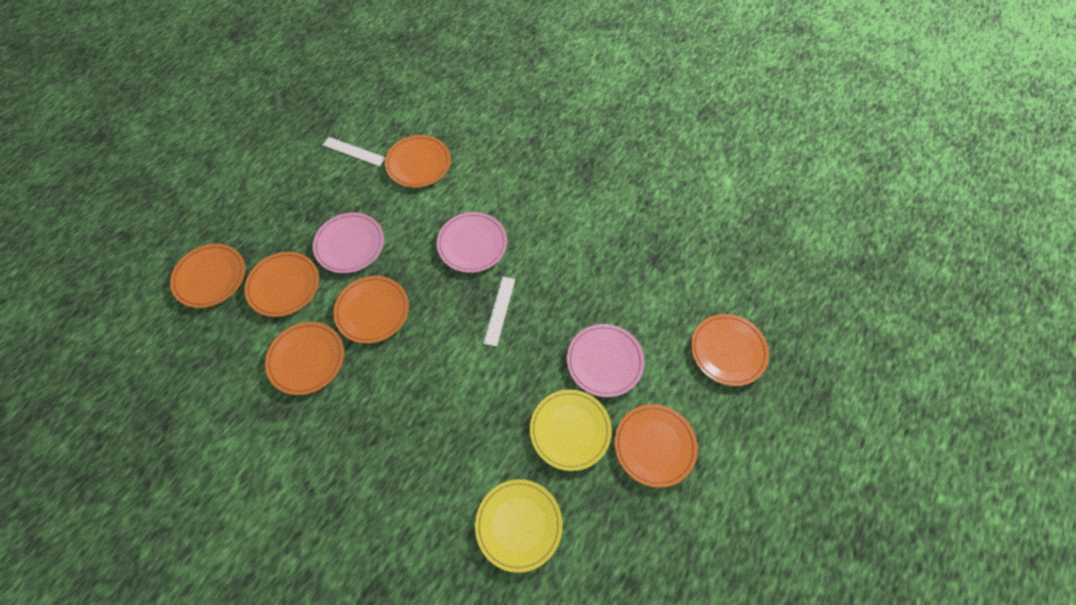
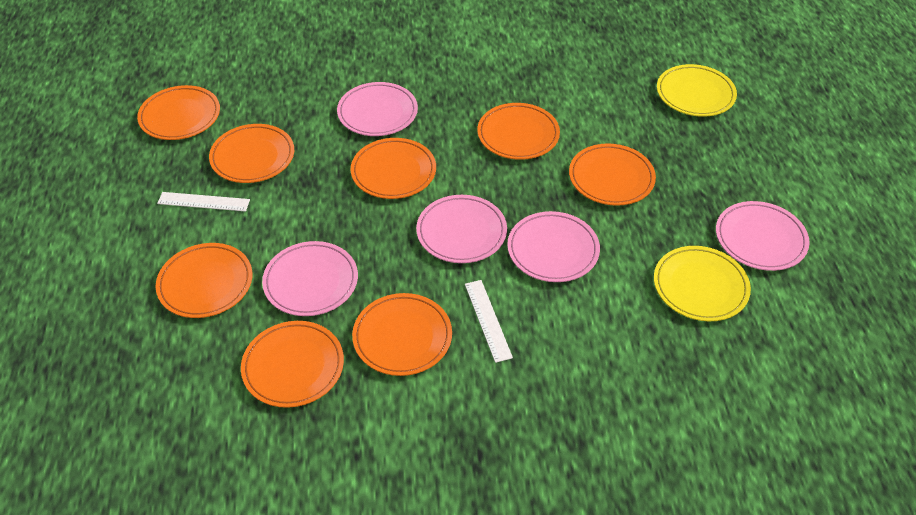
orange plate: [170,244,245,308] [244,252,319,317] [265,322,344,395] [333,276,409,344] [385,135,451,188] [614,404,698,488] [691,314,769,386] = 7 -> [137,85,220,140] [156,243,252,318] [209,124,294,183] [241,321,344,408] [351,138,436,199] [352,293,452,376] [477,103,560,160] [569,144,656,206] = 8
pink plate: [313,213,384,273] [437,212,507,273] [567,324,645,397] = 3 -> [262,241,358,316] [337,82,418,136] [416,195,507,263] [507,211,600,282] [716,201,810,271] = 5

